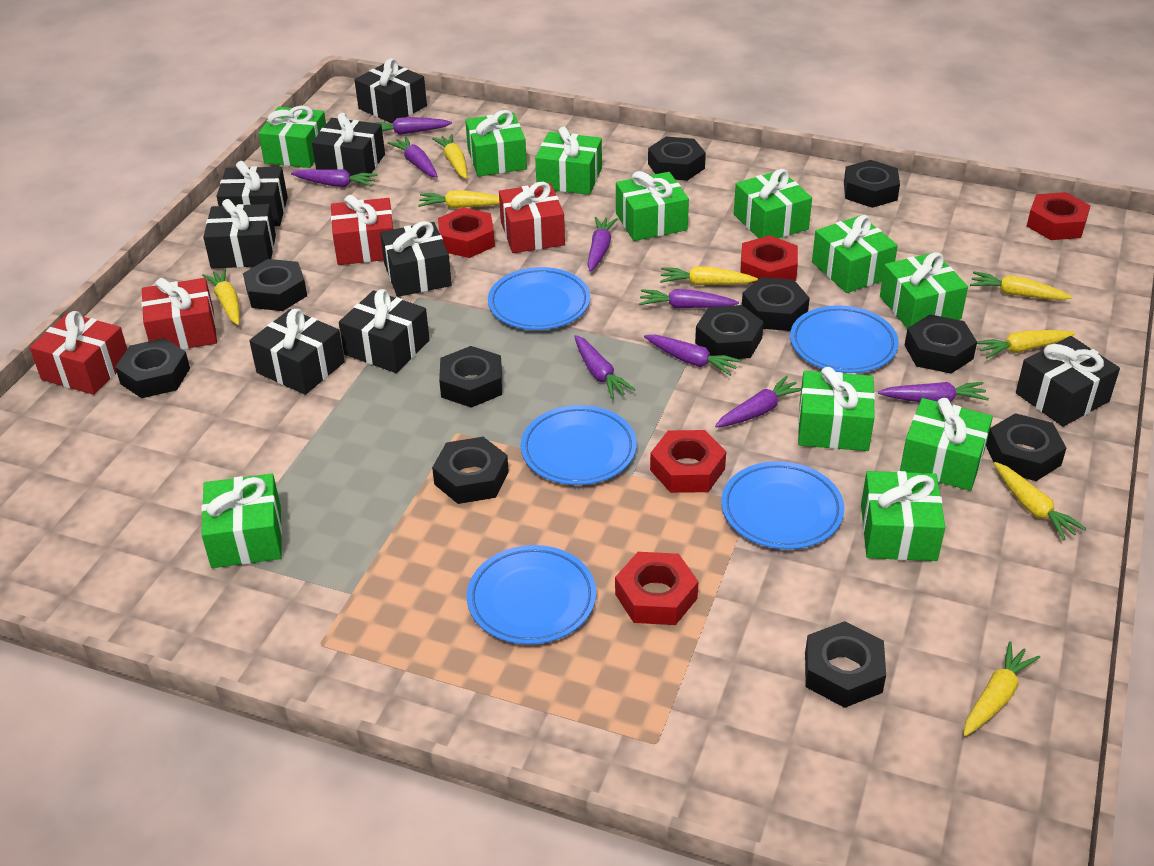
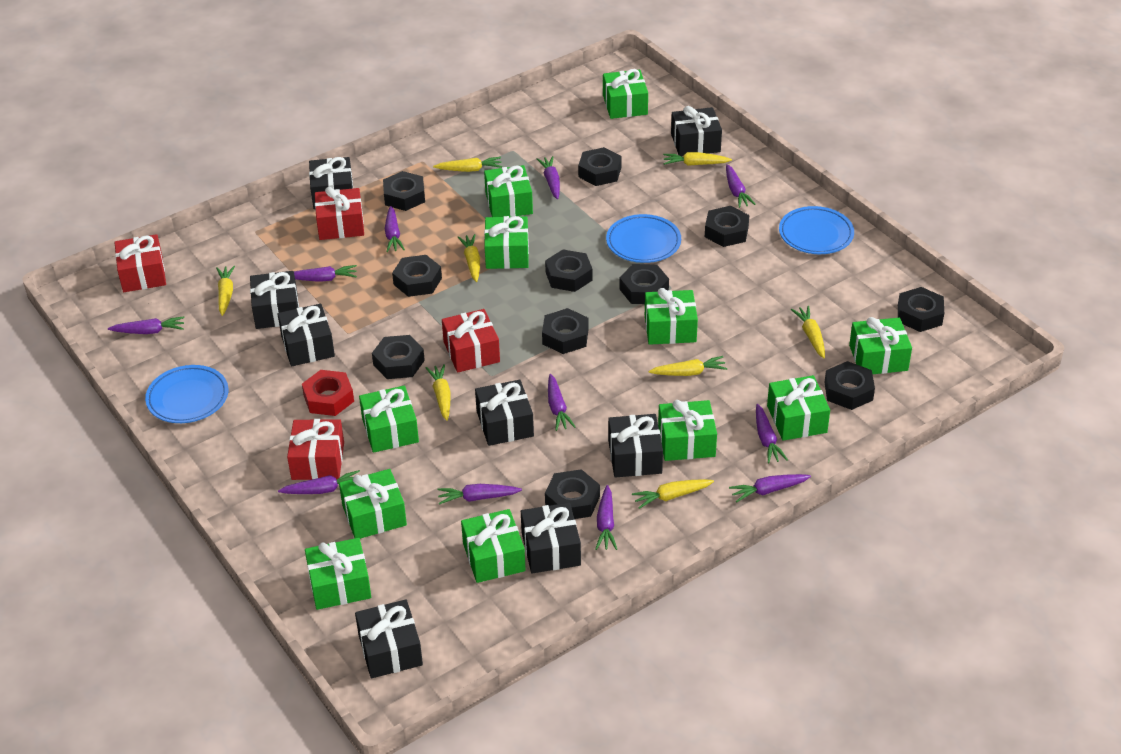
blue plate: [467,545,596,645] [488,267,590,330] [521,405,637,485] [721,461,844,549] [790,305,899,373] = 5 -> [145,365,228,423] [606,214,681,263] [779,206,854,254] = 3
purple carrot: [291,169,378,187] [377,117,452,135] [388,136,438,178] [574,335,635,399] [587,217,618,272] [639,289,739,308] [644,335,742,376] [715,376,801,428] [878,382,989,402] = 9 -> [108,316,185,334] [278,470,360,494] [294,265,357,282] [385,206,405,252] [437,484,522,505] [537,156,560,199] [548,374,575,431] [595,485,617,550] [726,164,756,208] [729,474,811,502] [756,404,788,463] = 11
red nut: [438,207,495,258] [615,552,699,625] [650,430,726,493] [740,235,798,283] [1027,192,1091,240] = 5 -> [302,370,354,416] = 1

